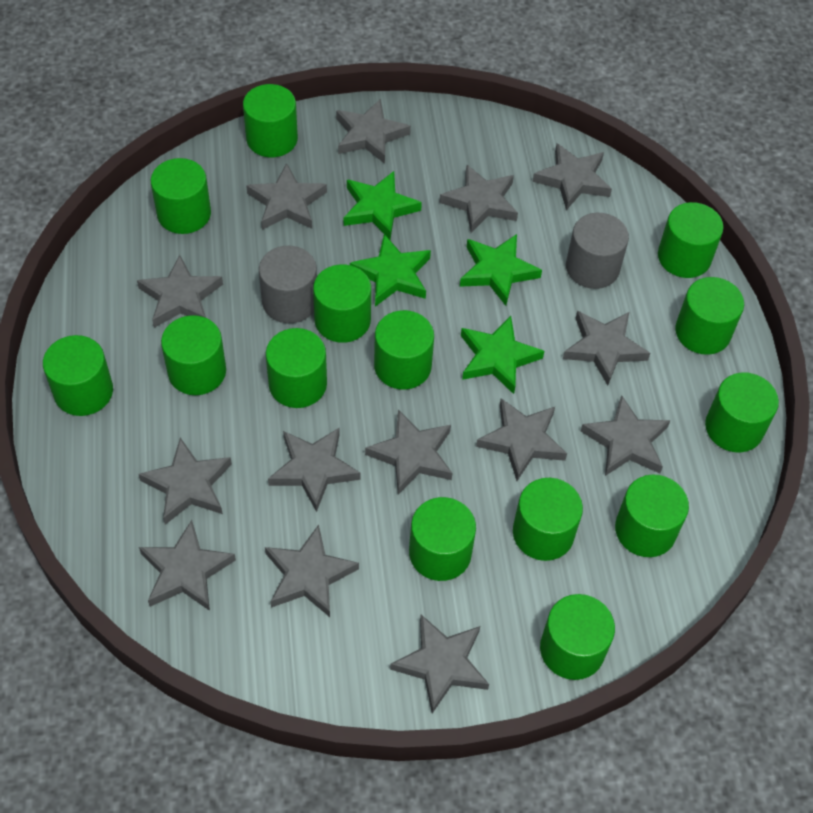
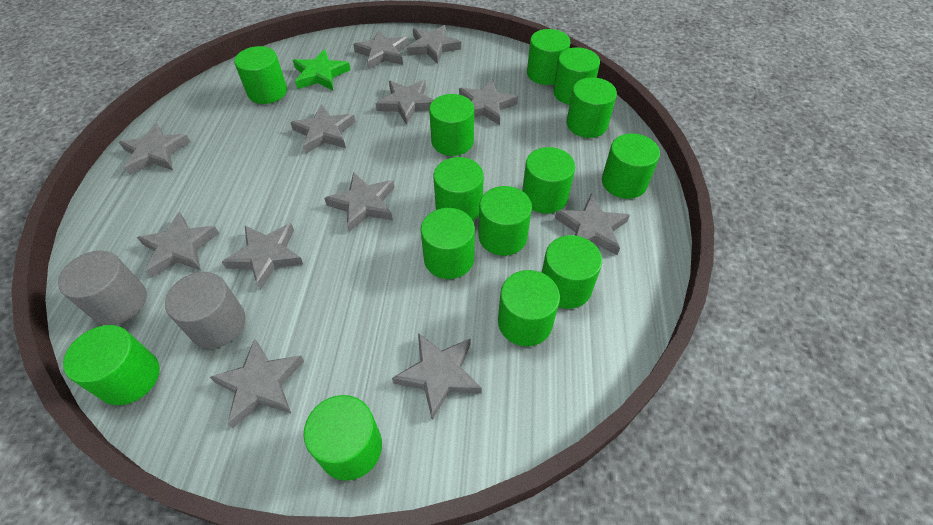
green star: [344,171,422,239] [350,234,431,307] [460,234,542,306] [461,316,544,394] = 4 -> [293,49,351,90] = 1
grey star: [137,255,223,328] [139,438,232,525] [139,520,236,611] [246,163,327,230] [265,525,359,617] [268,428,360,512] [336,99,411,164] [365,410,452,495] [390,615,489,713] [439,164,518,233] [476,398,567,481] [533,143,612,210] [563,311,650,385] [581,395,671,476] = 14 -> [119,123,191,175] [137,212,219,278] [210,338,304,428] [222,223,303,290] [290,104,356,153] [324,172,395,232] [353,30,409,69] [375,80,434,125] [392,333,482,420] [407,25,461,64] [459,79,518,125] [555,193,630,255] = 12

